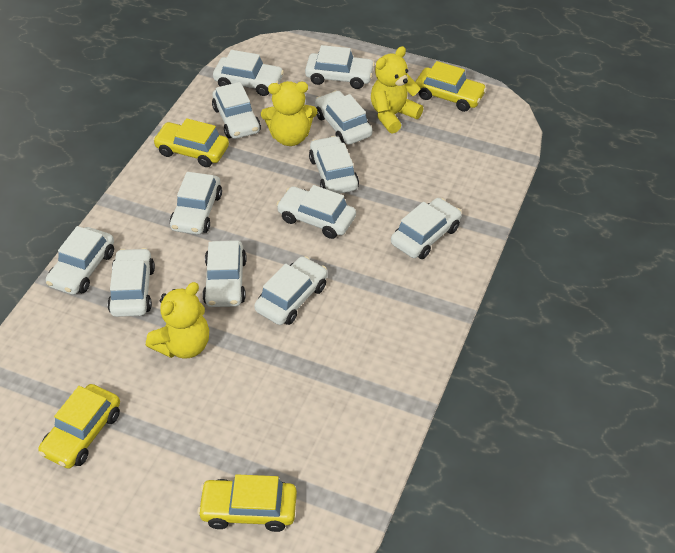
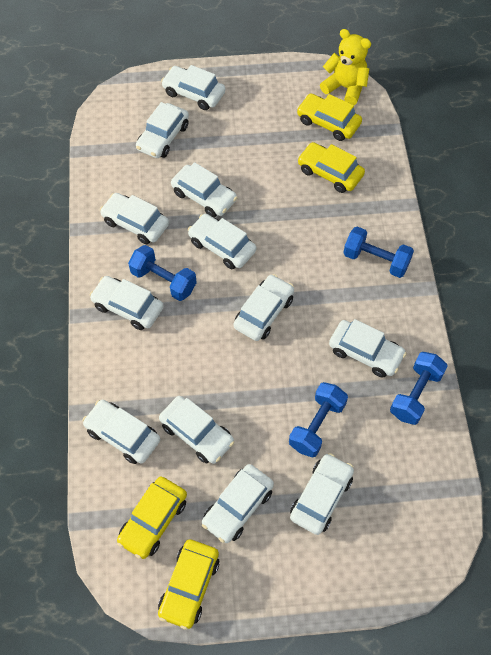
blue dumbbell: none = 0 -> [128,245,197,301] [289,382,348,458] [343,227,414,278] [390,352,448,425] = 4
yellow teddy bear: [146,282,209,359] [261,81,317,146] [371,46,424,134] = 3 -> [320,29,371,105] = 1

